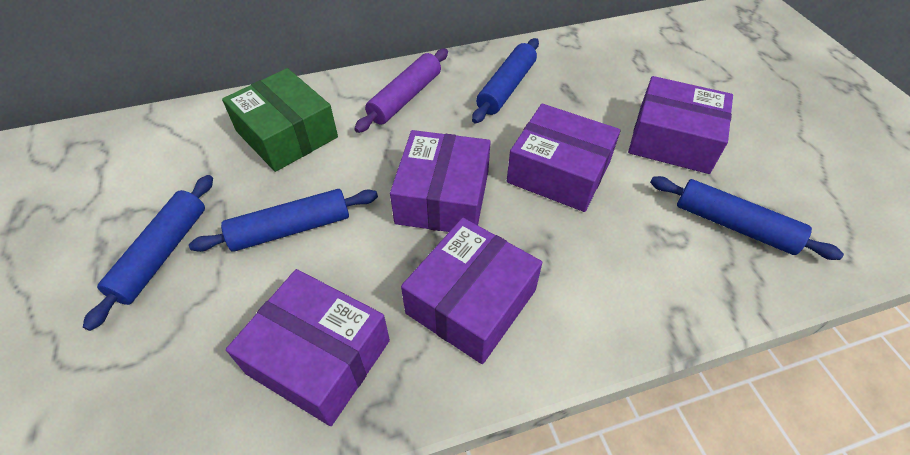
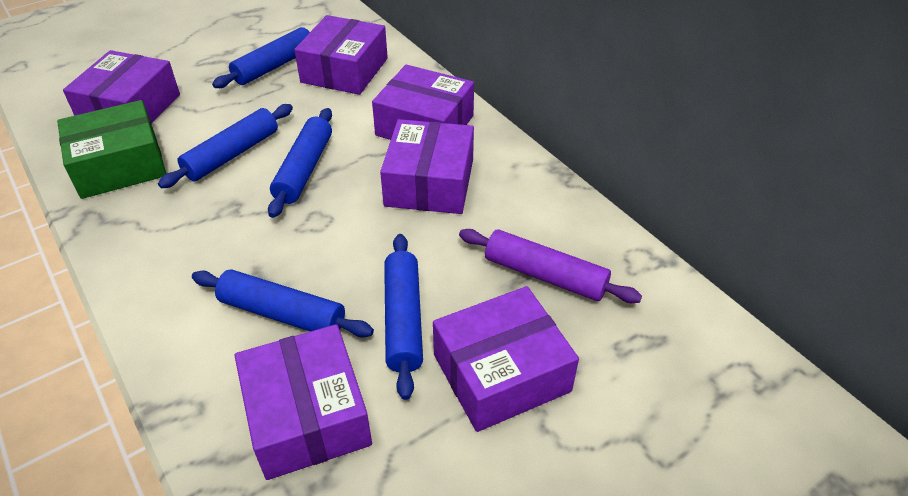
blue rolling pin: [83,175,213,331] [189,189,378,252] [472,38,539,123] [650,176,844,260] = 4 -> [158,104,293,188] [192,269,374,338] [212,27,310,88] [268,108,332,218] [384,234,423,400] = 5
purple box: [226,269,390,426] [390,130,491,232] [401,218,542,364] [507,104,621,212] [628,76,733,174] = 5 -> [63,50,180,124] [234,324,372,480] [294,15,388,95] [372,65,474,140] [380,119,474,214] [433,286,579,432] = 6

